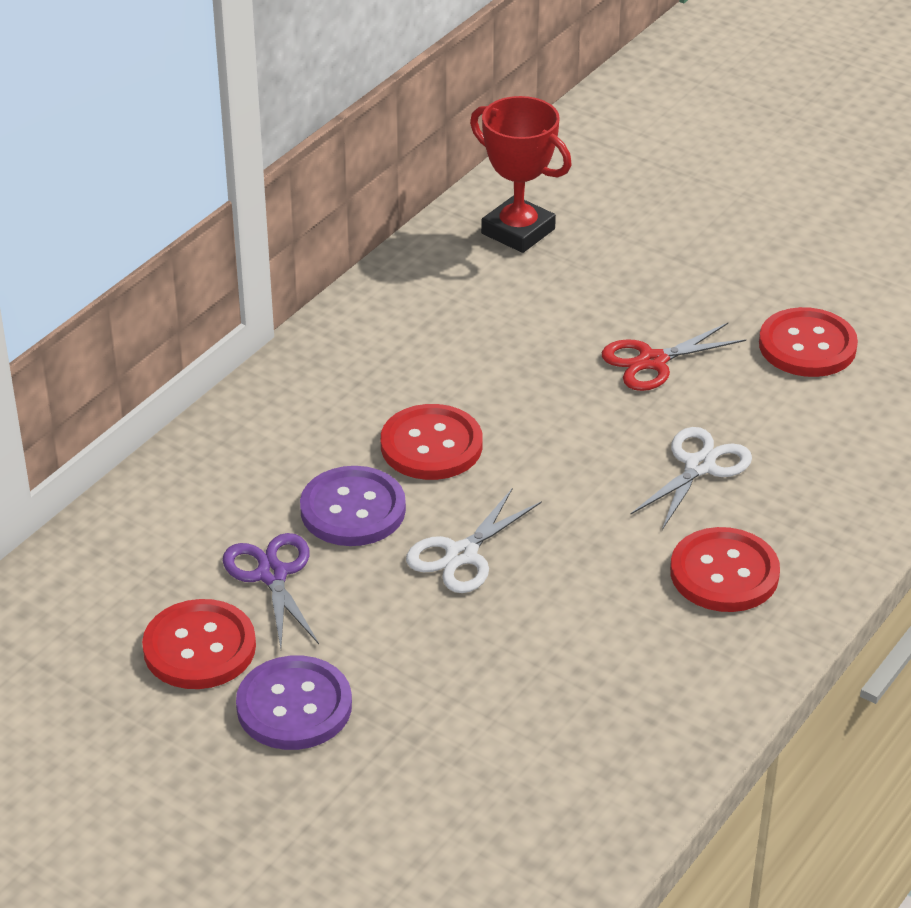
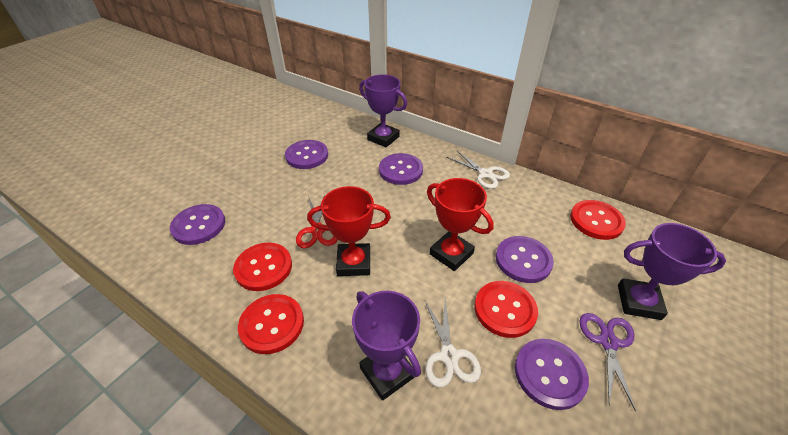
purple button: [236,655,352,750] [300,466,406,546] = 2 -> [170,204,225,245] [285,140,328,169] [379,153,423,185] [496,236,554,283] [515,339,589,410] = 5
purple trophy: none = 0 -> [352,291,421,401] [359,74,407,147] [618,223,726,320] = 3
red trophy: [470,96,572,253] = 1 -> [307,186,391,276] [427,178,494,271] = 2

